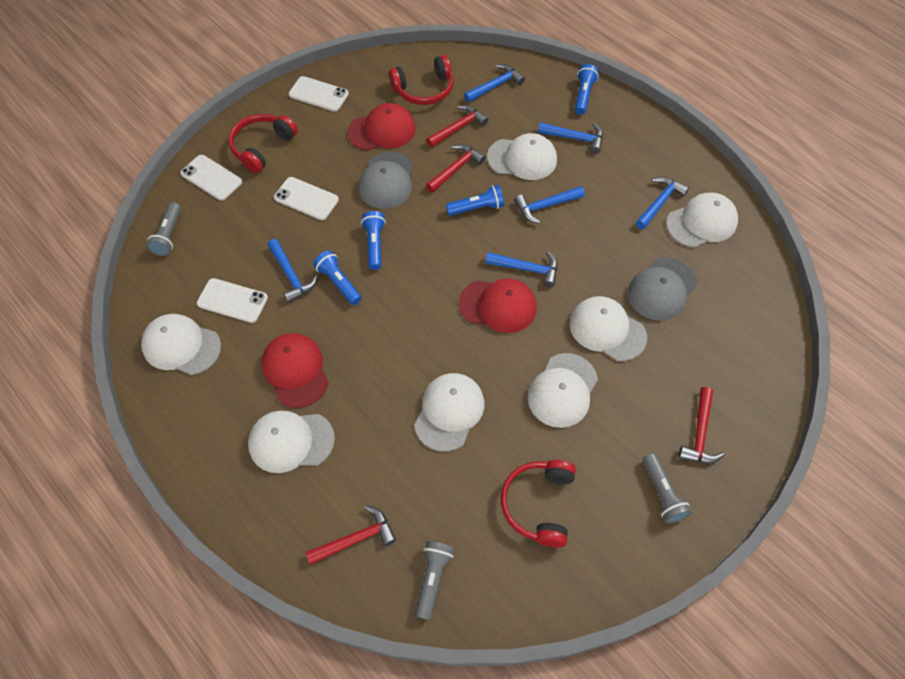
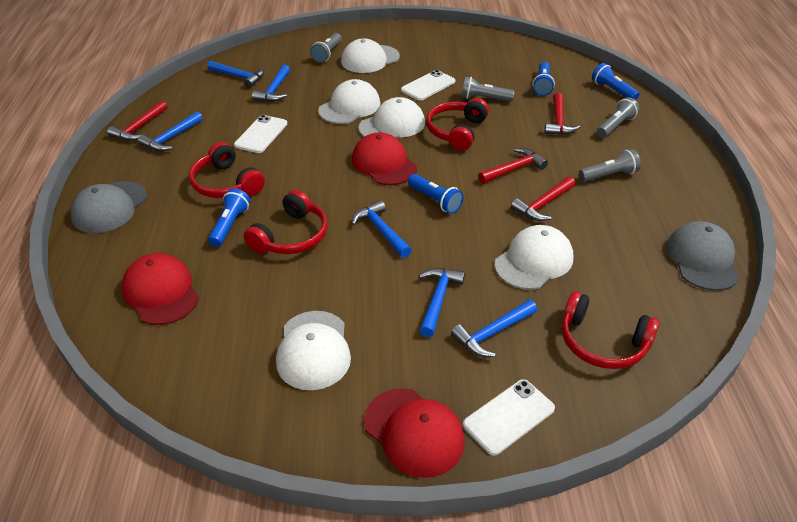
grey flashlight: [146,202,181,256] [415,541,454,620] [643,453,692,524] = 3 -> [310,33,342,63] [461,77,515,102] [579,149,641,182] [597,97,640,137] = 4
red headphones: [229,114,298,173] [389,55,453,105] [501,460,576,548] = 3 -> [189,142,265,198] [244,190,328,254] [426,98,489,151] [562,291,659,369] = 4
white cap: [141,314,221,375] [248,411,335,473] [414,373,484,452] [487,133,557,180] [528,353,598,428] [569,296,647,361] [666,193,738,248] = 7 -> [276,311,351,390] [318,79,380,124] [341,38,400,73] [359,97,425,138] [495,225,573,290] = 5
white phone: [180,155,242,201] [197,278,268,323] [274,177,339,220] [289,76,349,112] = 4 -> [234,115,287,153] [401,70,455,101] [463,379,555,456] = 3

